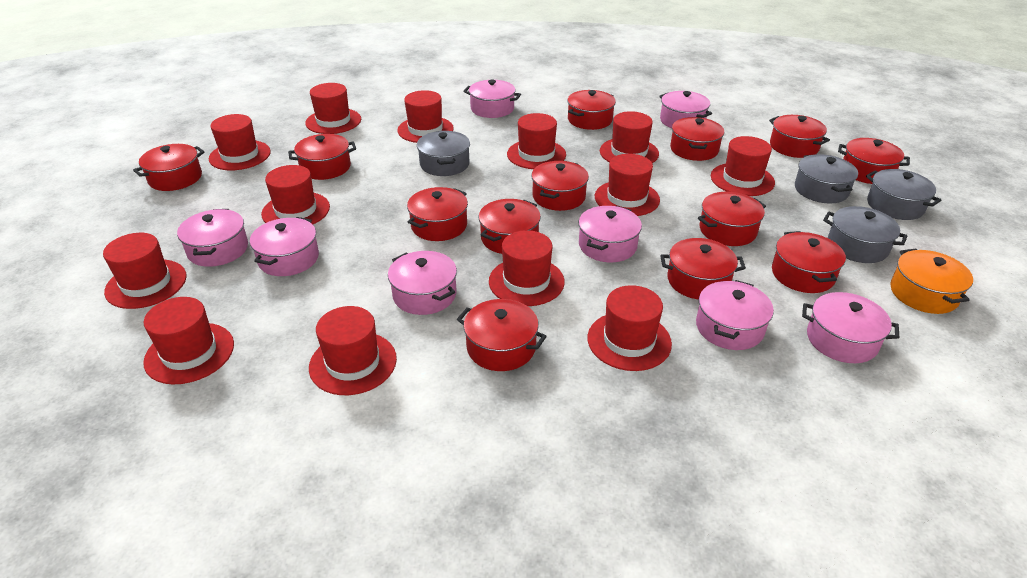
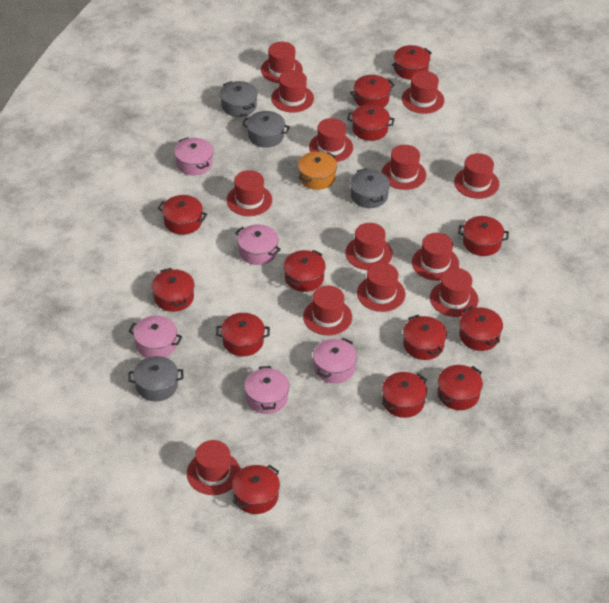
pink pot: [177,209,248,267] [250,217,319,276] [388,251,457,315] [463,80,521,118] [578,206,642,262] [659,91,712,128] [696,280,774,350] [802,292,900,363] = 8 -> [128,315,182,358] [174,137,213,175] [235,224,281,265] [244,366,289,414] [313,338,357,383] = 5

